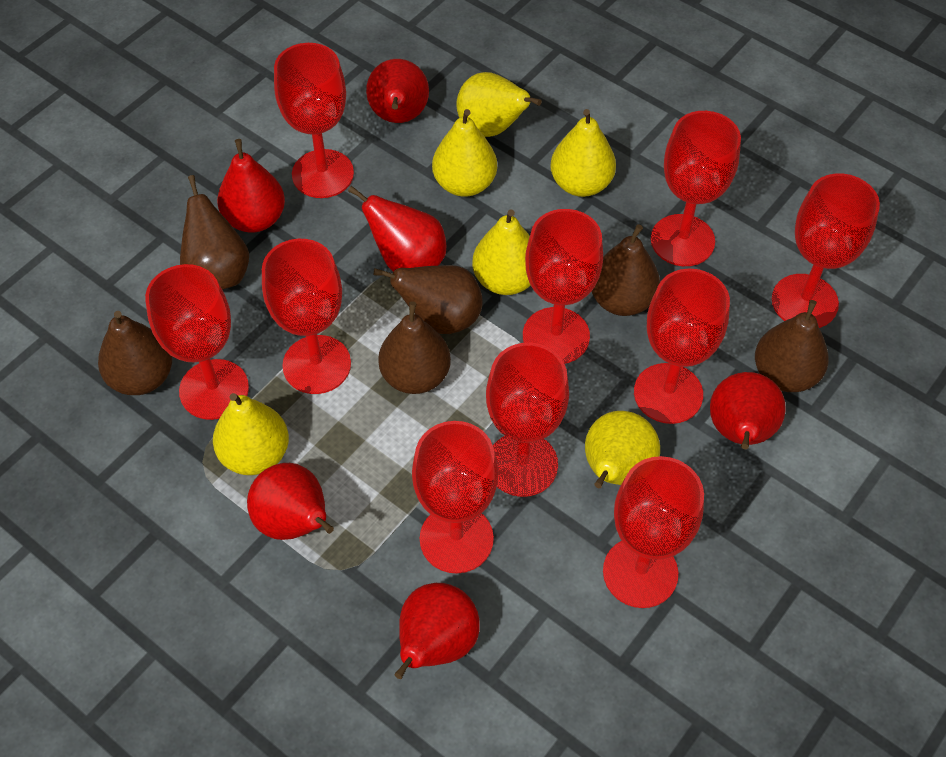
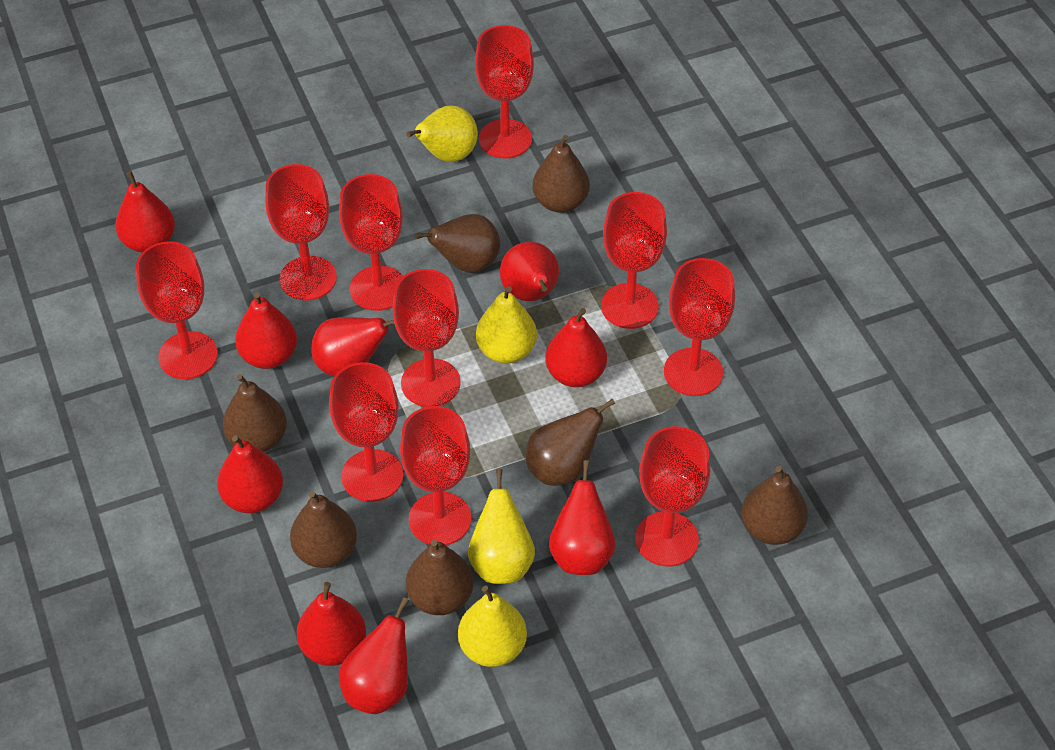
brown pear: [98,311,172,395] [180,175,249,290] [374,265,483,334] [378,301,451,394] [592,224,660,316] [755,300,829,392] = 6 -> [223,374,287,452] [290,491,357,568] [406,540,474,615] [415,214,500,273] [526,399,615,486] [532,135,590,213] [741,466,808,545] = 7
red pear: [217,139,285,233] [247,463,334,540] [348,186,446,272] [366,59,429,123] [395,583,480,679] [710,372,786,449] = 6 -> [115,171,175,252] [217,435,283,513] [235,292,297,369] [297,582,366,666] [311,317,394,376] [339,597,409,714] [500,242,559,301] [545,308,607,387] [549,460,615,575] = 9
yellow pear: [213,393,289,475] [432,109,497,197] [456,72,542,137] [472,210,531,295] [550,109,616,197] [585,411,660,488] = 6 -> [406,105,478,162] [458,586,527,667] [468,469,535,584] [476,286,537,363] = 4

